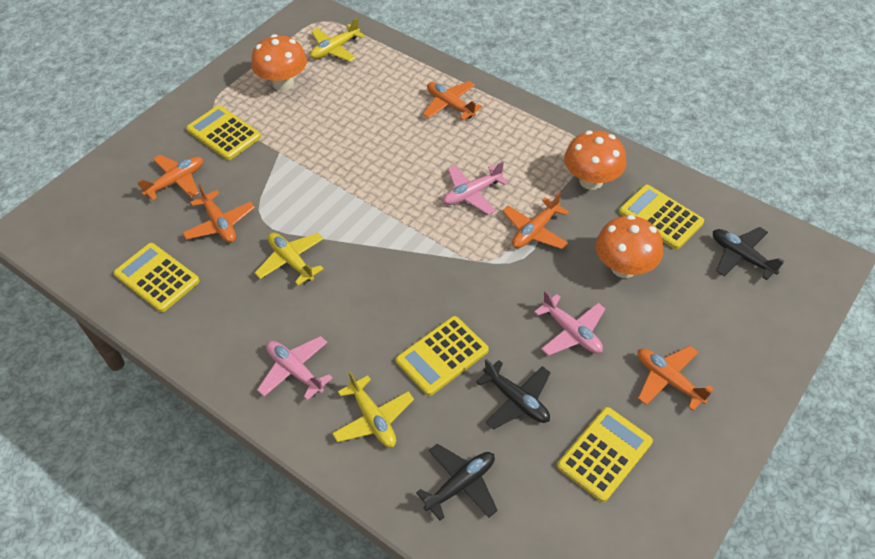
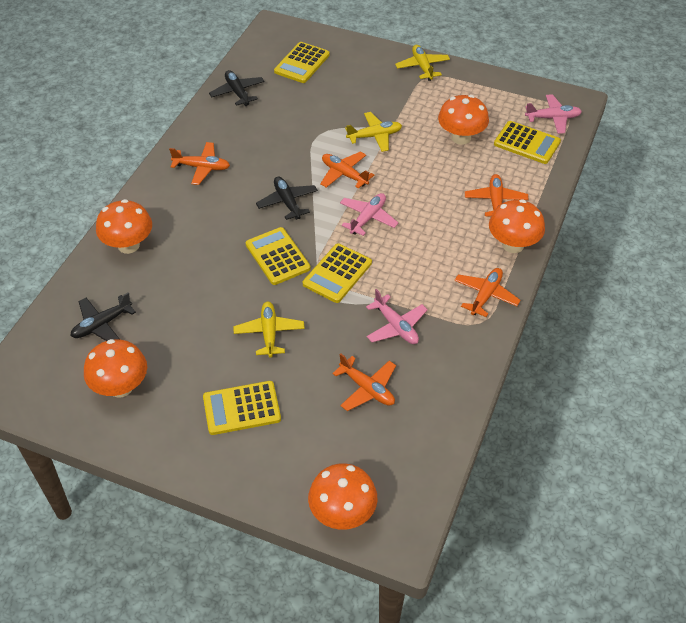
orange mushroom: [251,34,307,91] [564,131,626,190] [596,215,663,278] = 3 -> [84,339,147,398] [96,199,152,254] [308,463,377,530] [438,95,489,145] [489,199,545,253] = 5

